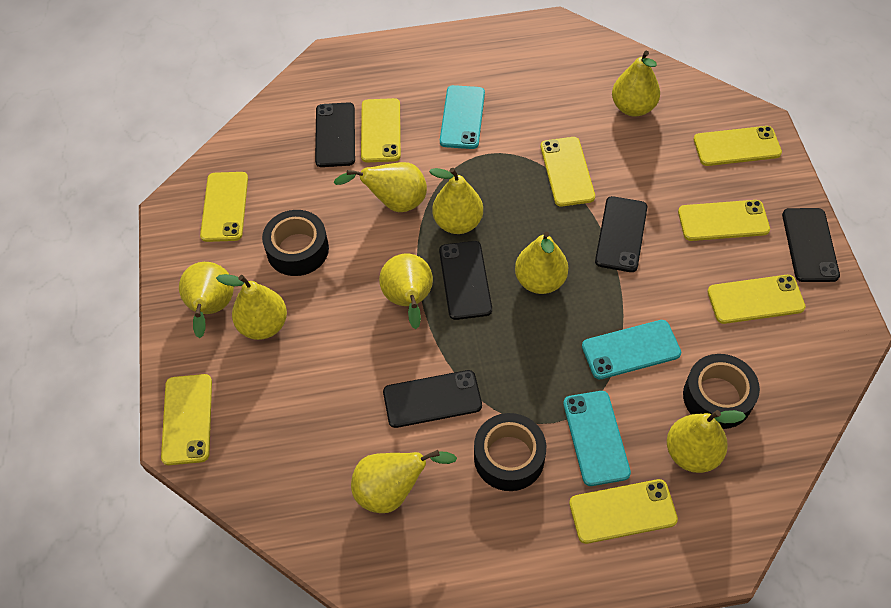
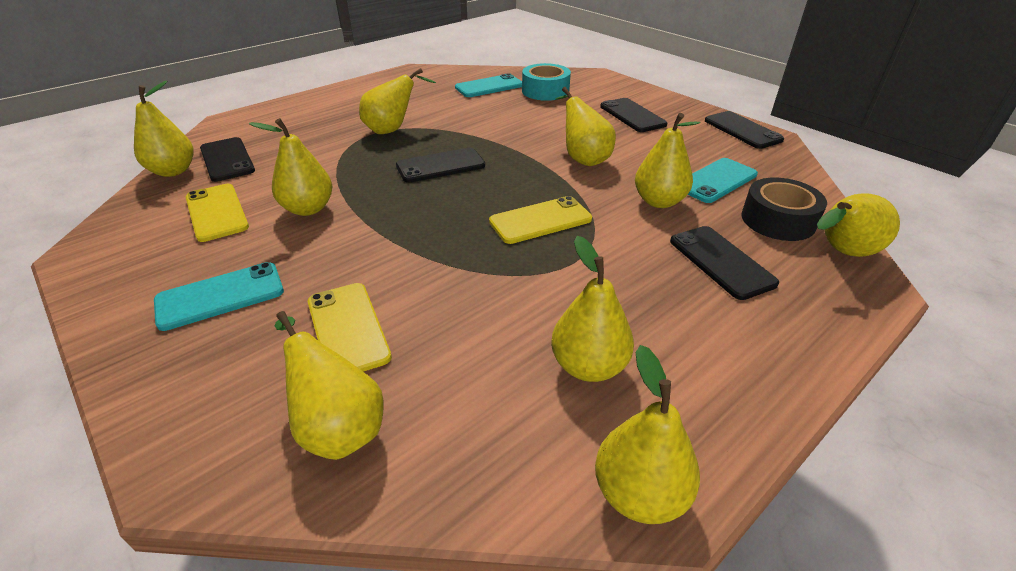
black tape: [262,210,329,276] [474,413,546,491] [683,354,760,429] = 3 -> [741,177,827,241] = 1
turquoise tape: none = 0 -> [522,63,571,101] = 1
yellow phone: [161,374,212,465] [200,172,248,242] [361,98,401,162] [541,137,595,206] [569,479,678,544] [678,200,770,241] [694,126,782,166] [707,275,806,324] = 8 -> [186,184,249,242] [308,283,392,372] [489,196,592,244] = 3

